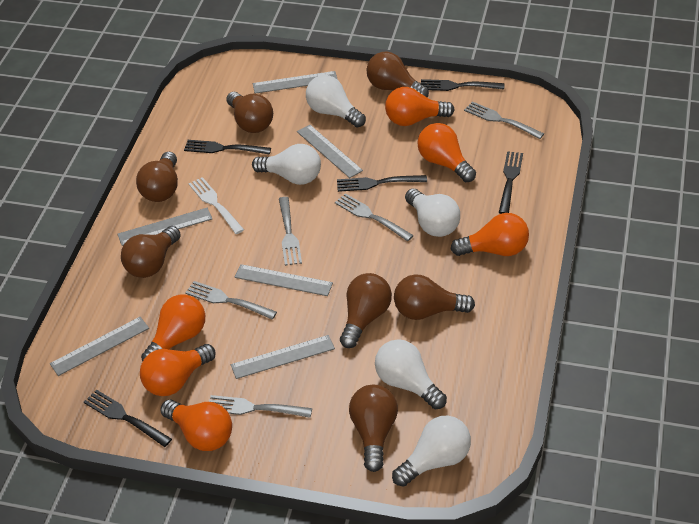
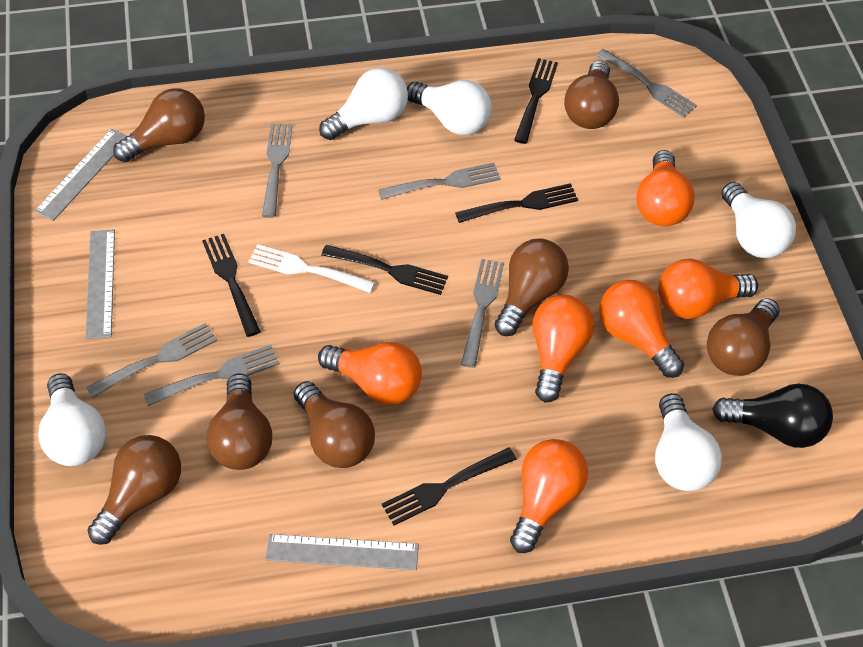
black light bulb: none = 0 -> [712,384,833,448] = 1
grey fork: [185,281,277,319] [209,395,312,418] [279,197,302,266] [335,193,414,241] [464,101,544,139] = 5 -> [86,323,217,398] [143,345,280,406] [262,123,293,218] [378,163,501,200] [461,259,504,368] [596,49,697,118] = 6
grey ruler: [50,317,149,376] [117,208,212,246] [231,335,335,379] [235,264,333,296] [253,71,338,94] [297,125,363,178] = 6 -> [34,129,127,221] [85,229,115,339] [265,534,419,570] = 3

